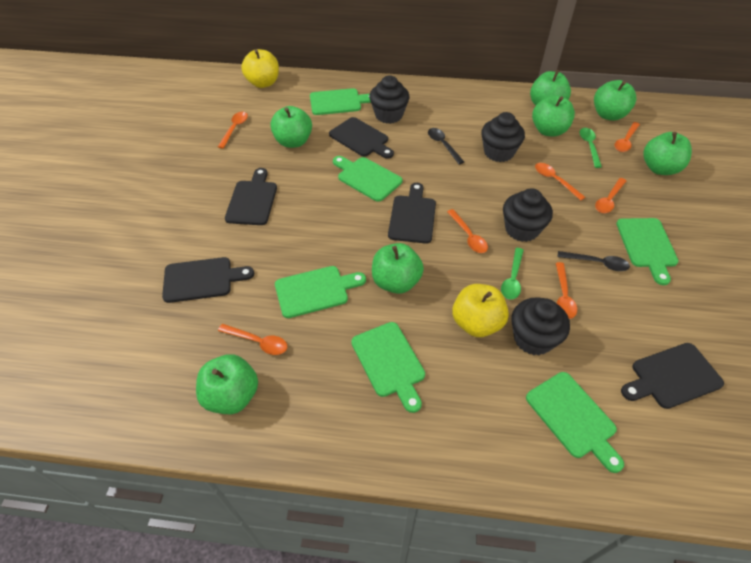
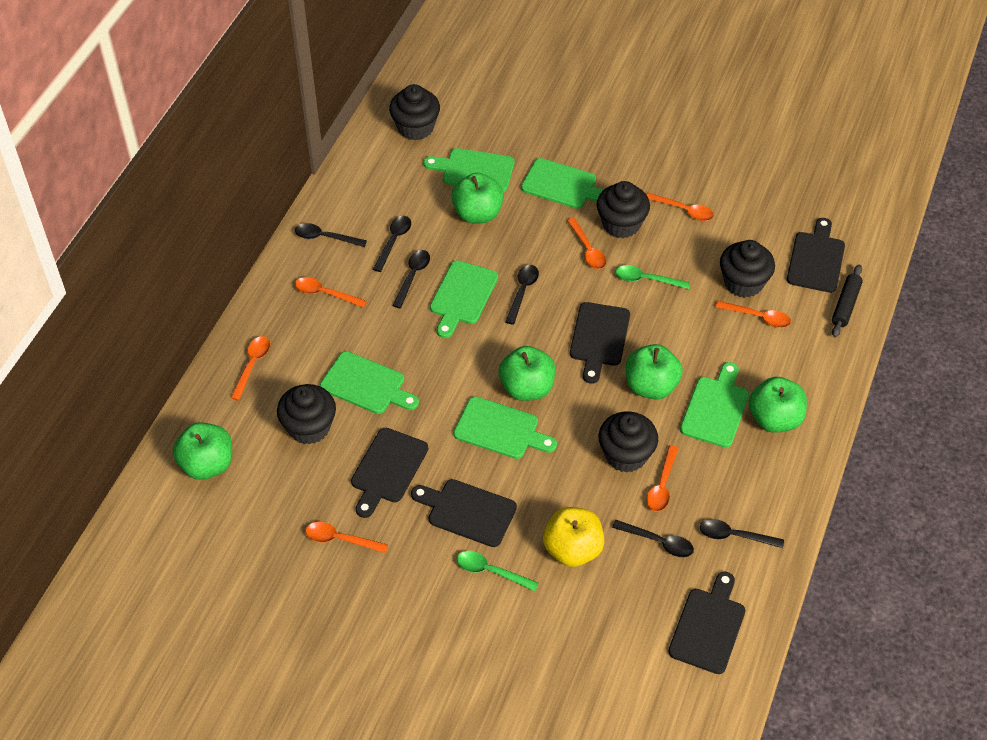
black cupcake: [369,75,409,124] [481,112,525,162] [503,188,553,242] [511,297,570,355] = 4 -> [277,384,336,445] [389,84,440,140] [597,181,650,238] [598,412,658,473] [720,240,775,298] = 5
black rolling pin: none = 0 -> [832,264,863,337] = 1
black spoon: [428,128,464,164] [558,251,630,271] = 2 -> [295,223,367,247] [373,216,411,272] [392,250,430,308] [505,265,539,325] [612,520,694,557] [700,519,784,548] = 6
green apple: [196,354,258,414] [270,106,312,148] [372,243,424,294] [530,70,571,106] [532,95,575,137] [594,80,636,121] [643,132,692,175] = 7 -> [173,422,232,480] [451,173,504,224] [499,346,556,401] [626,344,683,400] [749,377,807,433] = 5
yellow apple: [241,49,279,88] [452,284,509,337] = 2 -> [543,507,604,567] = 1

